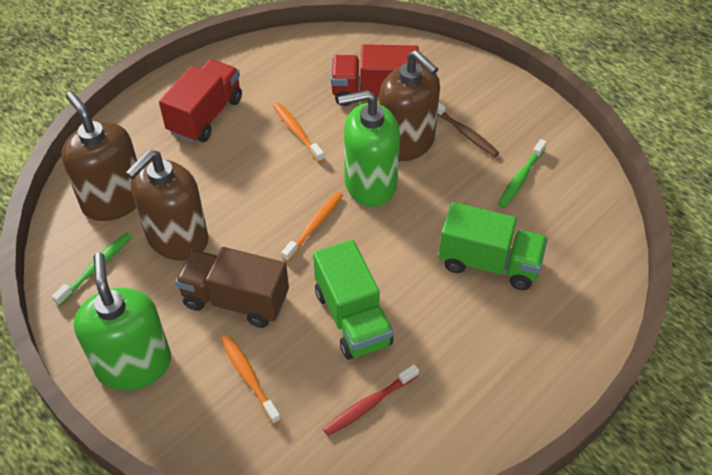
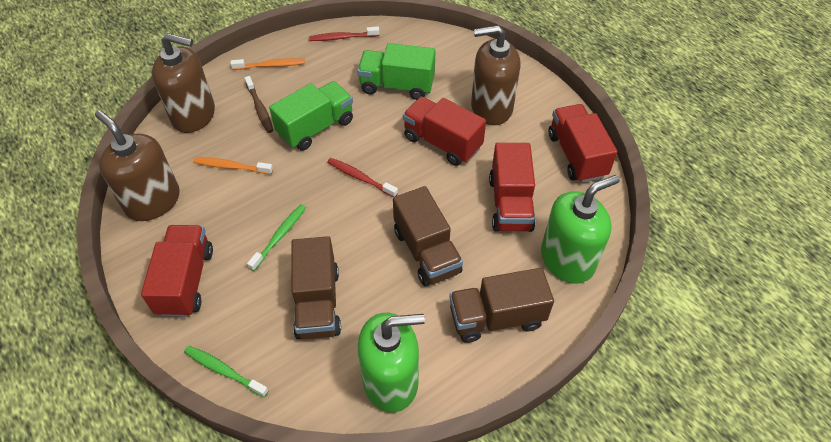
brown truck: [175,247,289,328] = 1 -> [291,236,341,340] [393,186,463,286] [449,268,554,343] = 3
orange toothbrush: [221,335,281,424] [273,103,325,162] [281,192,343,262] = 3 -> [193,157,273,174] [230,58,305,70] = 2
red toothbrush: [323,364,419,436] = 1 -> [309,27,379,41] [327,158,398,197] = 2
red truck: [159,59,242,143] [331,44,419,106] = 2 -> [141,225,213,317] [403,97,486,166] [489,143,536,232] [549,104,618,183] = 4

